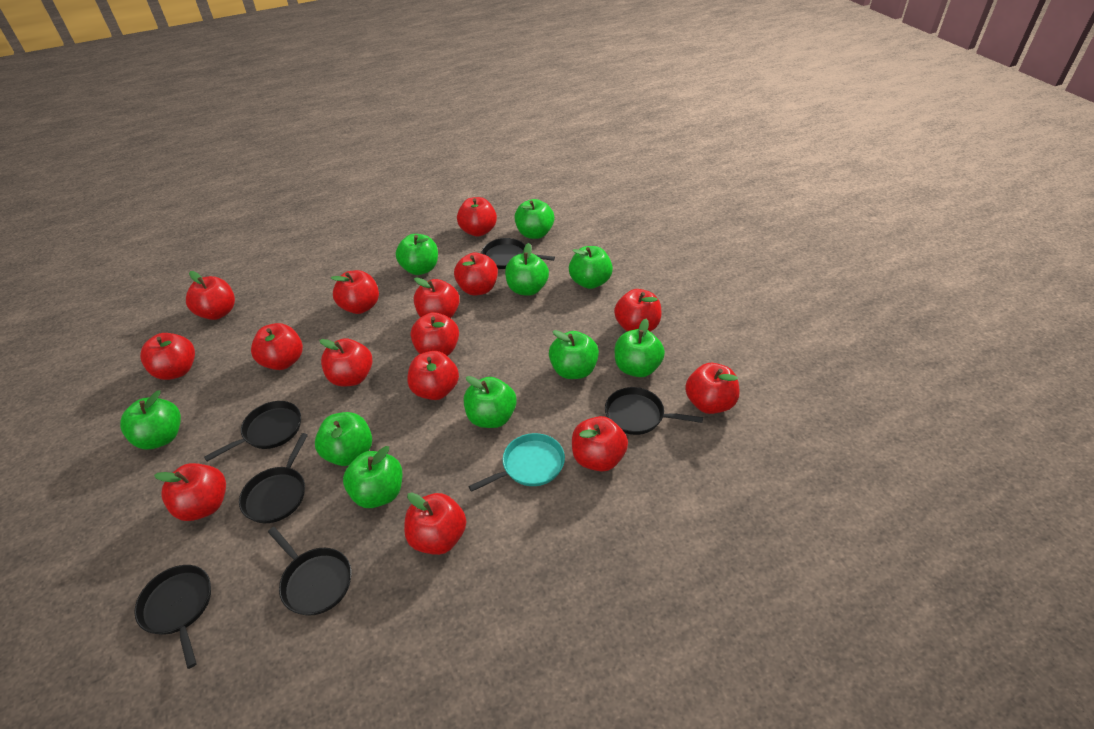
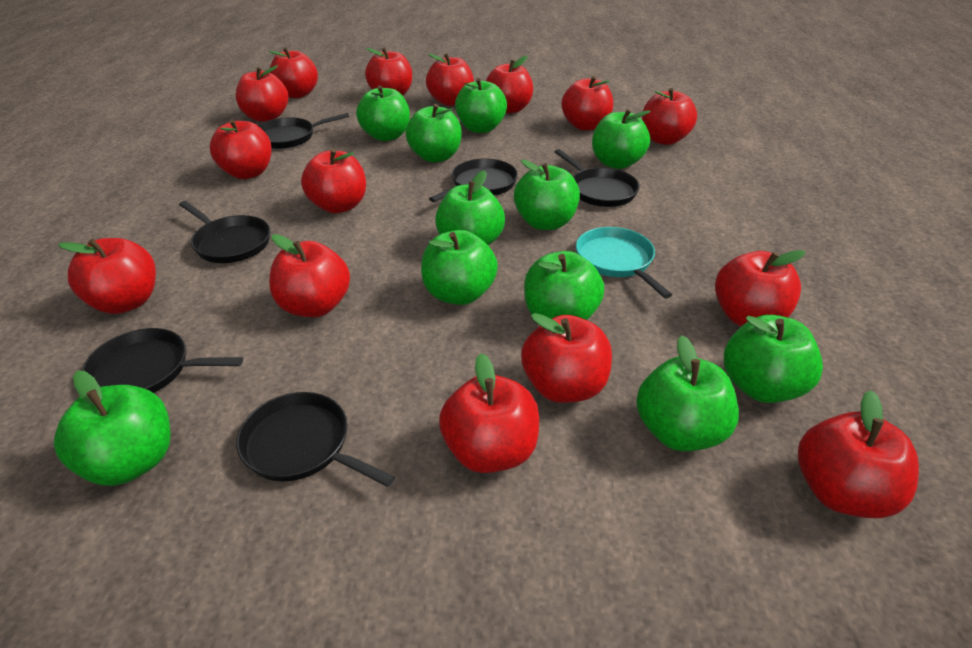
green apple: [120,390,181,449] [315,412,372,466] [343,446,402,508] [396,234,438,275] [464,376,517,428] [505,243,549,296] [514,199,554,239] [549,330,599,379] [569,246,613,289] [615,319,665,377] = 10 -> [54,371,171,486] [356,85,410,141] [406,104,462,163] [421,230,498,305] [435,170,505,245] [455,78,507,133] [514,160,580,230] [524,251,604,320] [592,109,651,169] [636,336,739,451] [724,315,823,403] = 11

